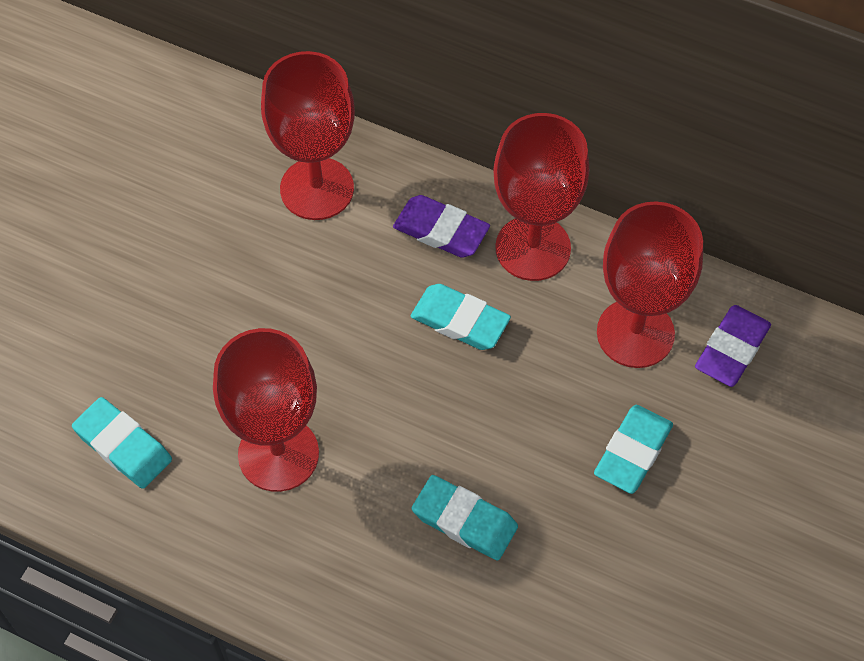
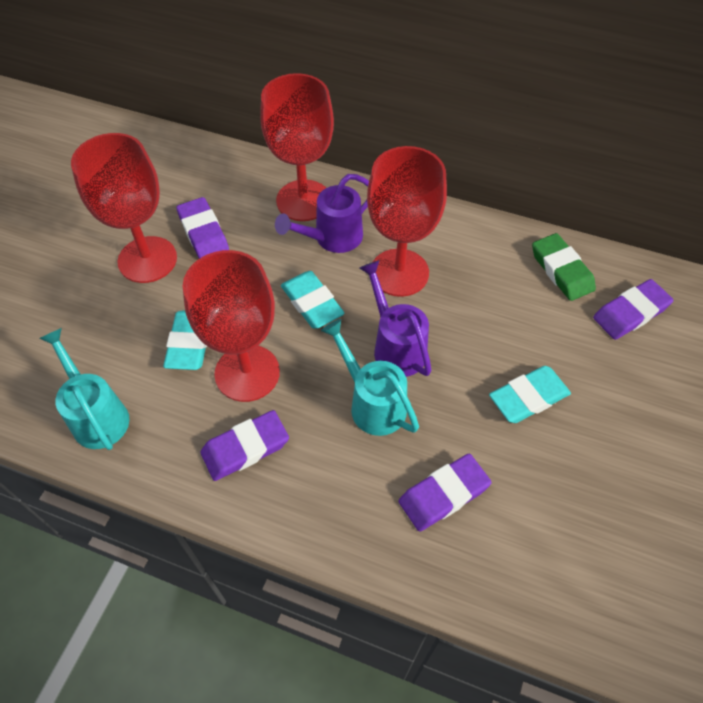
green eraser: none = 0 -> [532,233,596,301] = 1
purple eraser: [393,195,490,258] [695,305,771,387] = 2 -> [176,197,229,259] [200,410,289,481] [399,454,492,532] [593,279,674,340] = 4
purple watering can: none = 0 -> [275,174,369,253] [359,260,432,377] = 2
turquoise eraser: [72,397,172,489] [411,284,511,350] [412,475,518,561] [594,405,673,494] = 4 -> [163,310,207,370] [281,271,345,329] [489,366,571,423] = 3
turquoise watering can: none = 0 -> [39,328,129,450] [321,319,419,436] = 2

